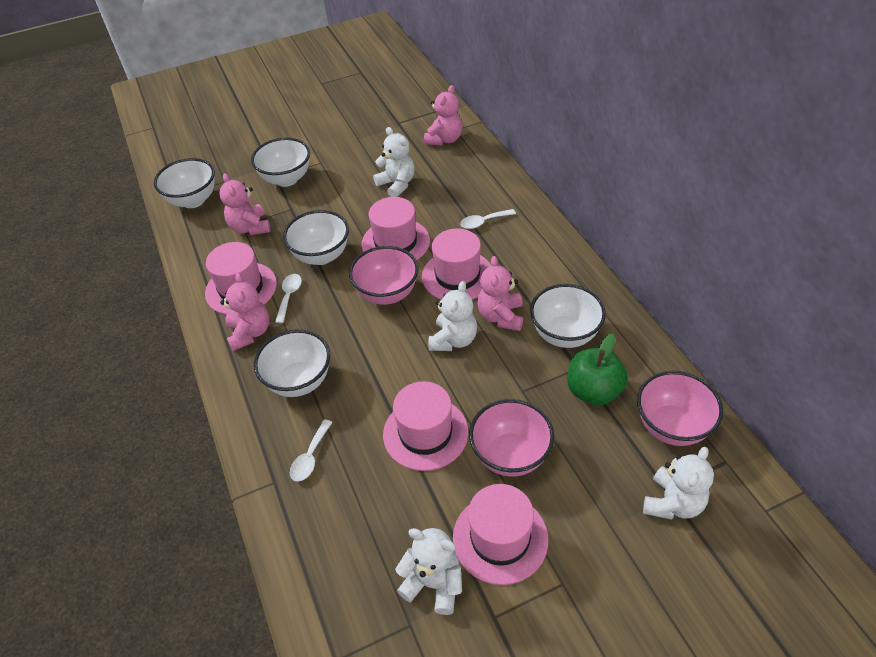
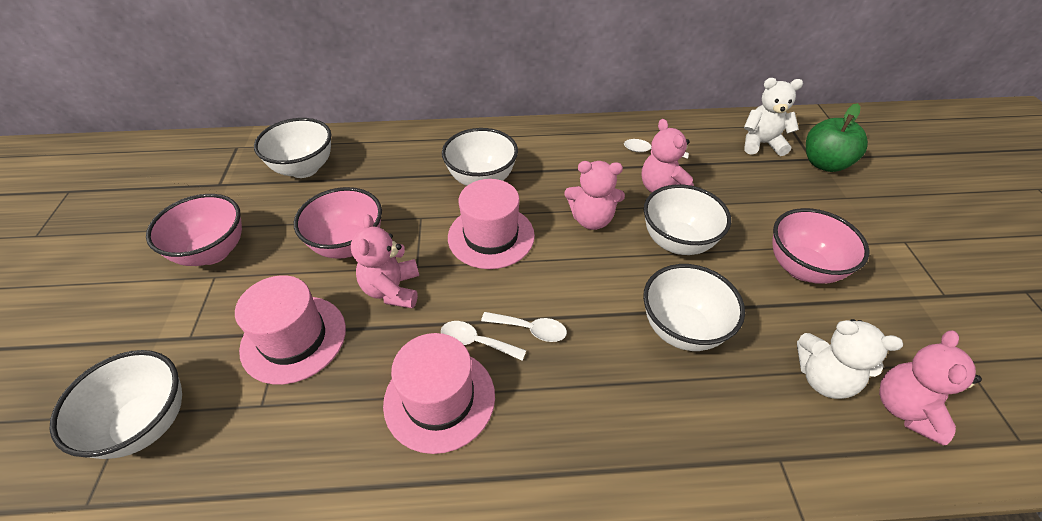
pink hat: [205,242,277,315] [362,197,430,261] [383,381,468,471] [422,229,491,300] [453,484,548,585] = 5 -> [235,275,346,384] [383,333,495,454] [448,179,535,269] = 3
white teddy bear: [373,127,415,197] [395,528,462,615] [428,281,477,351] [643,447,714,520] = 4 -> [744,78,803,156] [797,319,903,399] = 2

